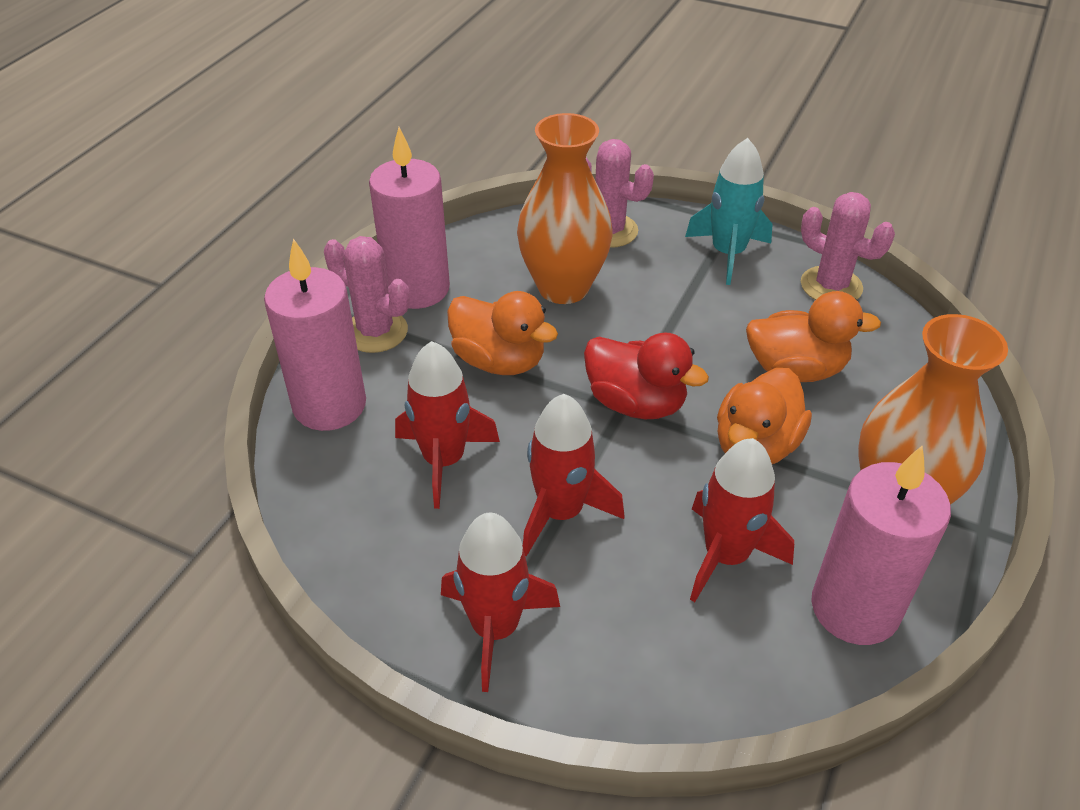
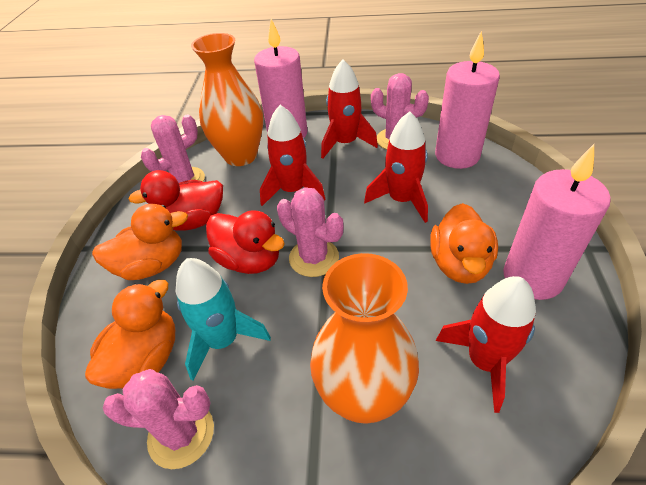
pink cactus: [324,236,409,353] [586,139,654,248] [801,192,895,300] = 3 -> [103,369,214,469] [141,115,205,183] [277,187,343,277] [371,73,429,150] = 4
red duck: [584,333,709,419] = 1 -> [129,170,223,231] [206,210,285,274] = 2

